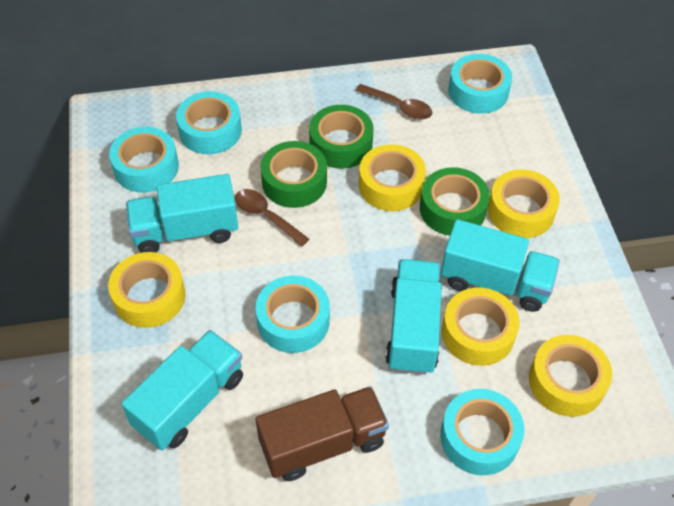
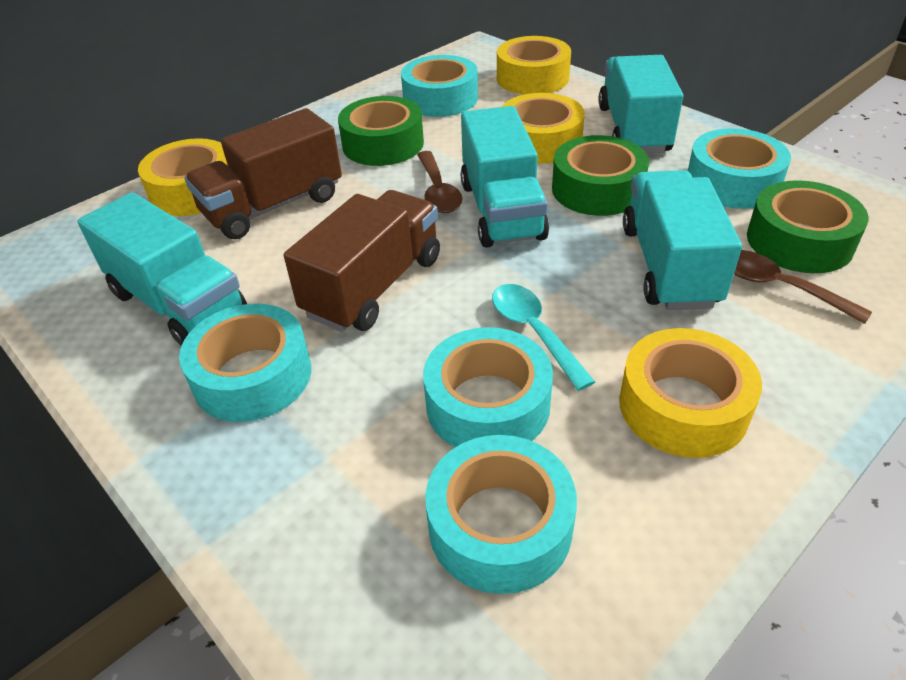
brown truck: [256,386,389,481] = 1 -> [184,108,342,239] [284,190,440,332] = 2
turquoise spoon: none = 0 -> [492,284,595,391] = 1
yellow tape: [108,252,185,328] [359,144,426,211] [442,288,520,366] [488,169,560,238] [529,335,612,417] = 5 -> [138,138,228,216] [497,36,571,95] [502,93,585,164] [619,328,762,458] = 4

